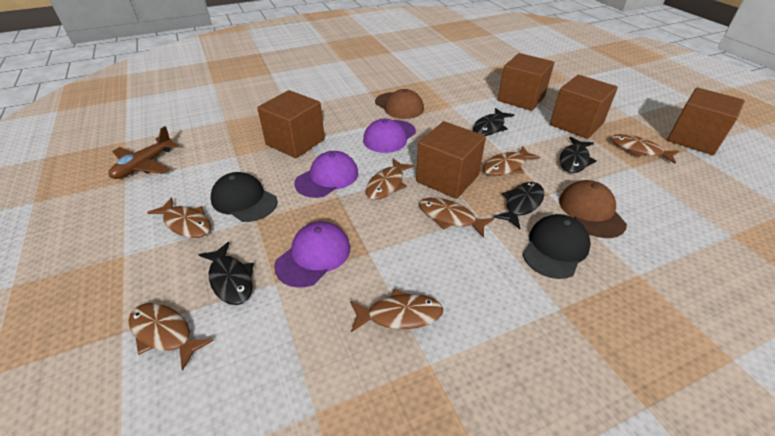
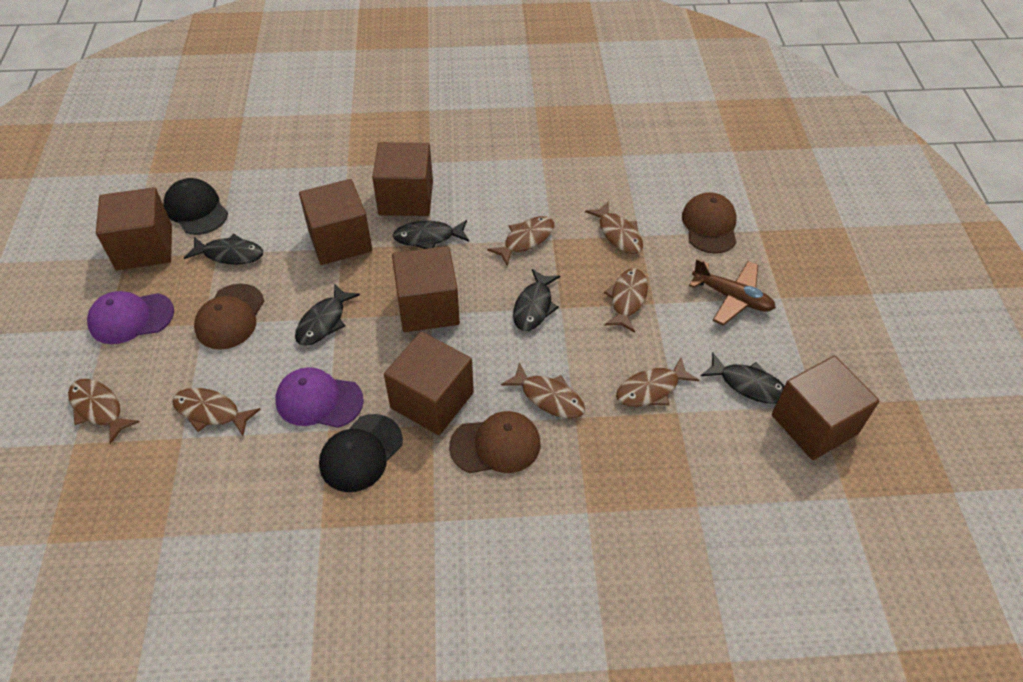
black fish: [198,242,254,305] [473,108,514,136] [493,182,544,229] [560,137,596,173] = 4 -> [184,234,263,265] [295,283,360,346] [393,220,469,249] [513,269,560,331] [701,353,784,404] = 5
brown cap: [375,89,424,119] [559,180,627,238] = 2 -> [194,284,264,350] [449,411,541,473] [682,192,737,254] = 3
brown cube: [257,90,325,158] [416,121,486,199] [498,53,554,111] [550,75,618,139] [667,87,745,155] = 5 -> [96,187,172,270] [299,179,372,265] [372,142,433,216] [384,332,474,435] [392,246,460,332] [772,356,879,460] = 6
purple cap: [274,221,350,288] [294,151,358,198] [363,119,416,153] = 3 -> [87,291,174,344] [275,367,364,428] = 2

